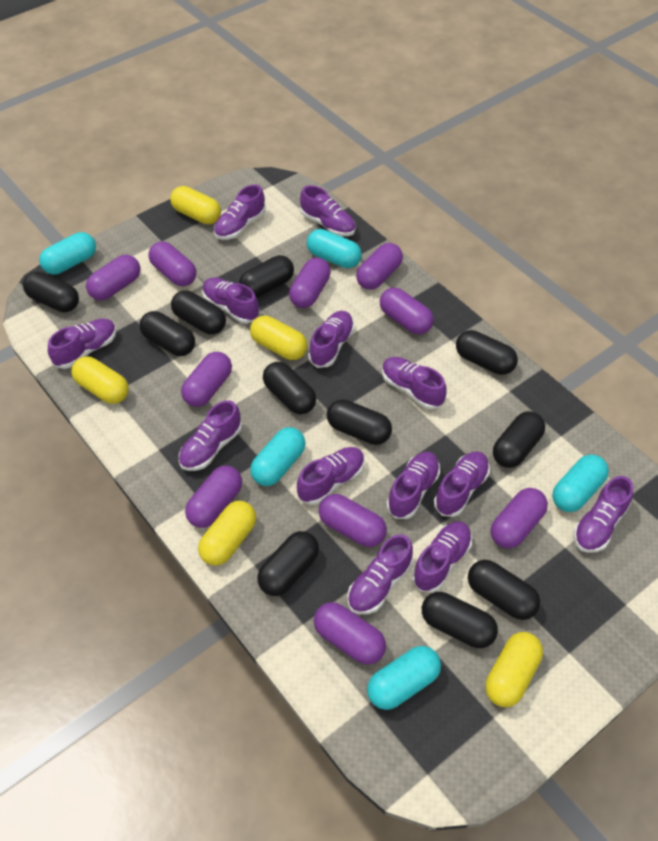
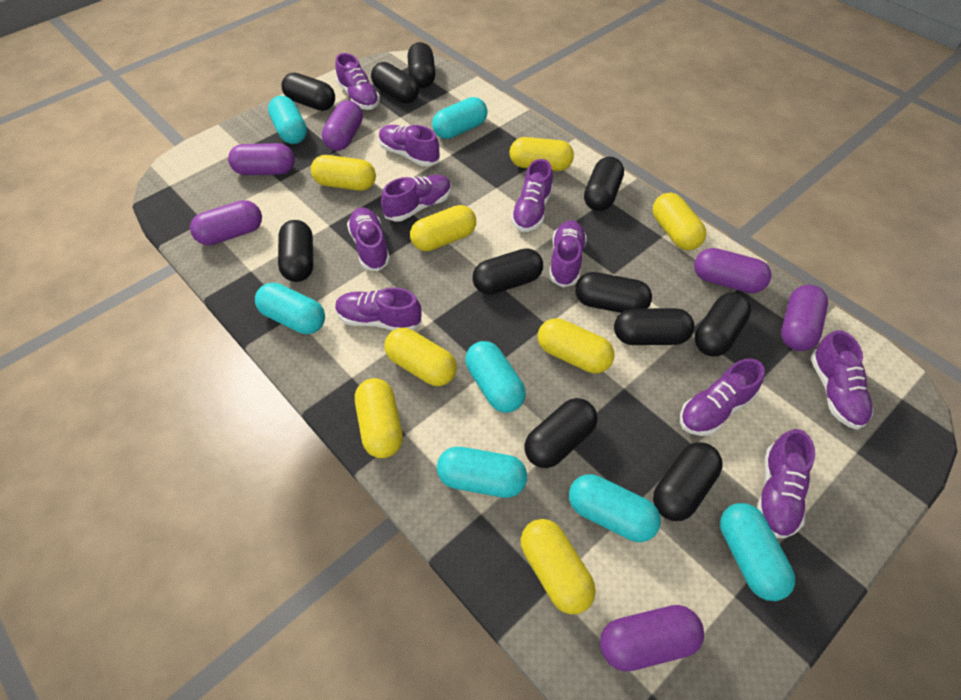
purple capsule: [86,255,141,300] [148,241,196,286] [181,352,232,407] [185,466,242,528] [289,258,331,308] [314,602,386,665] [318,494,387,547] [356,243,403,290] [380,288,434,334] [491,488,548,549] = 10 -> [190,200,262,245] [228,143,295,175] [322,100,363,151] [600,605,704,671] [694,248,771,293] [781,285,828,351] = 6
purple shoe: [48,319,117,369] [179,400,242,471] [202,277,260,324] [214,185,266,240] [297,447,365,505] [300,185,355,236] [308,311,354,368] [347,534,413,614] [382,357,447,409] [387,452,440,519] [412,521,472,593] [434,451,490,517] [574,476,633,553] = 13 -> [335,53,380,110] [335,287,422,331] [347,207,390,271] [379,125,440,166] [381,175,452,222] [511,159,553,232] [549,220,587,287] [680,359,765,436] [757,429,815,538] [811,330,874,430] = 10
turquoise capsule: [39,232,96,275] [250,427,306,486] [307,229,362,268] [367,646,441,710] [552,455,609,512] = 5 -> [255,283,325,334] [268,96,307,144] [432,97,488,139] [437,447,527,498] [465,341,526,413] [569,474,661,542] [720,503,795,601] = 7
yellow capsule: [71,357,129,404] [170,186,221,224] [198,501,256,566] [250,316,308,360] [485,632,543,707] = 5 -> [311,155,376,191] [355,378,403,458] [384,328,457,386] [410,205,476,251] [510,137,574,171] [520,519,596,614] [538,318,614,373] [653,192,706,250] = 8

